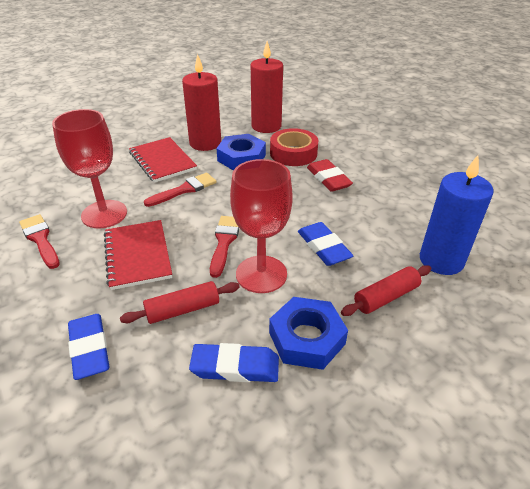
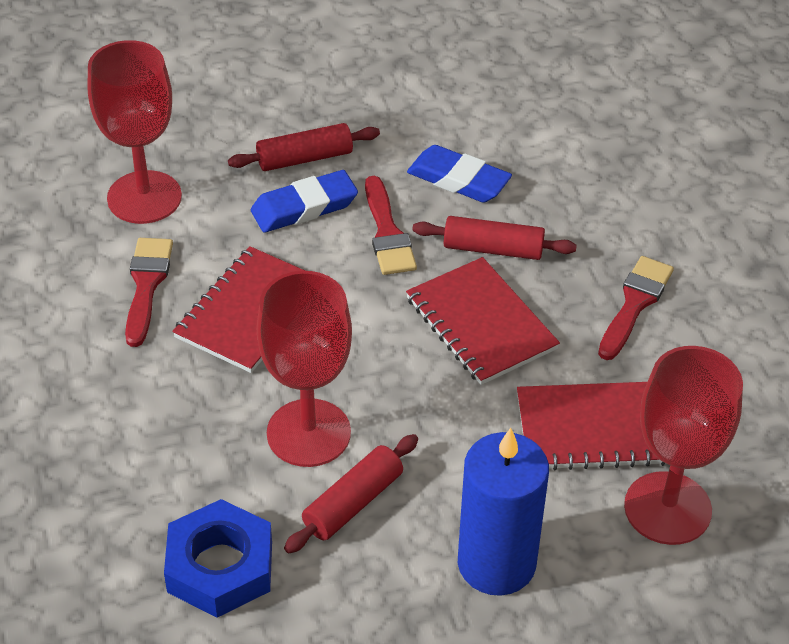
blue eraser: [68,314,109,380] [189,343,279,382] [298,222,354,266] = 3 -> [251,170,358,232] [407,145,512,203] = 2
blue nut: [216,134,266,170] [269,297,348,370] = 2 -> [164,499,272,618] = 1
red candle: [182,54,221,151] [251,41,283,133] = 2 -> none = 0
red eraser: [307,159,353,192] = 1 -> none = 0
red goblet: [52,109,127,228] [230,159,293,293] = 2 -> [87,40,182,224] [257,271,352,467] [624,346,743,545] = 3
red notebook: [104,220,172,290] [129,137,197,183] = 2 -> [172,246,305,373] [406,257,560,385] [517,382,666,470] = 3
red rolling pin: [120,281,239,324] [341,265,431,316] = 2 -> [228,123,380,171] [284,434,418,553] [412,216,577,260] = 3
red tape: [270,128,318,166] = 1 -> none = 0

